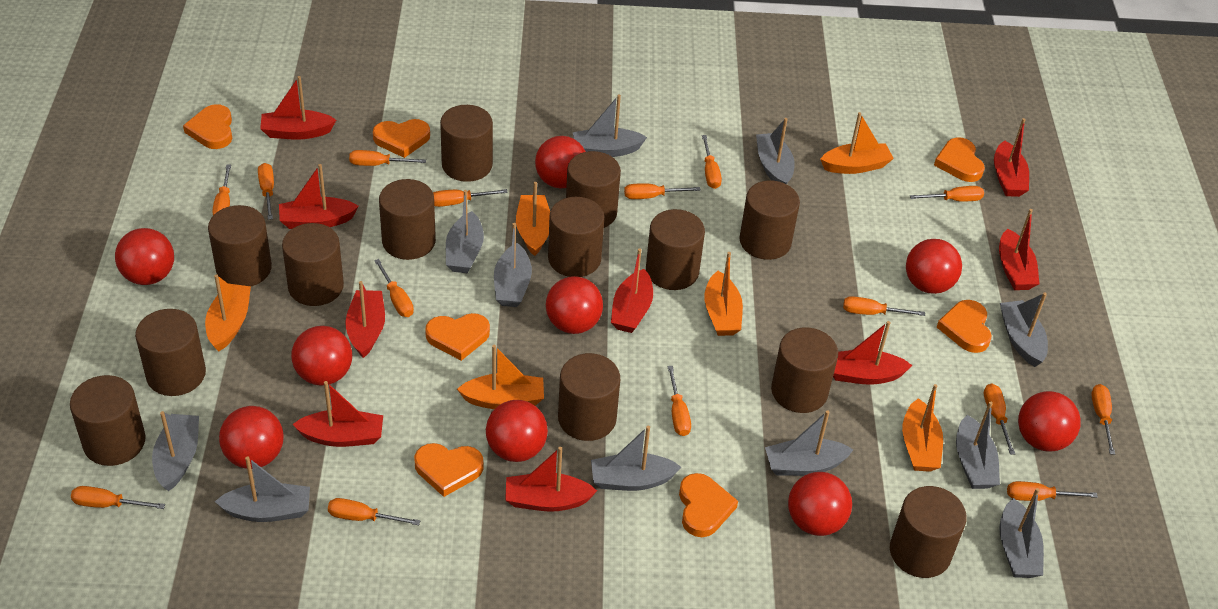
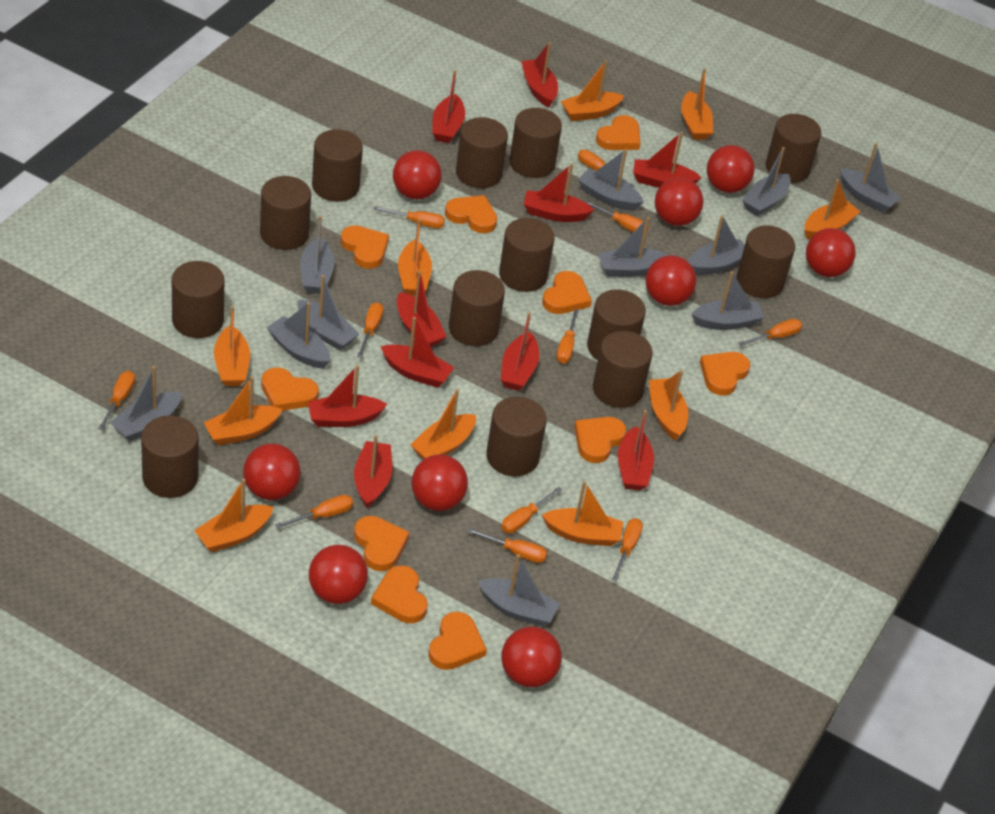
orange boat: [205,274,251,352] [457,345,544,409] [516,182,550,256] [704,252,743,336] [820,112,894,174] [902,384,943,472] = 6 -> [194,479,274,552] [203,376,282,445] [214,306,250,386] [398,219,432,296] [411,389,476,460] [542,481,623,546] [561,60,624,121] [649,370,688,440] [681,68,713,140] [805,179,861,239] = 10
orange heart: [183,104,232,149] [373,119,430,158] [414,443,483,497] [425,313,490,361] [679,473,738,537] [934,137,985,182] [937,300,991,353] = 7 -> [261,367,319,411] [341,225,389,269] [354,516,409,571] [371,566,428,623] [428,612,487,670] [445,195,497,233] [542,271,592,314] [574,417,626,463] [596,115,641,150] [700,352,750,396] = 10
orange screwdriver: [71,486,165,509] [212,165,231,215] [258,163,274,220] [328,498,420,525] [349,150,426,166] [374,259,414,317] [433,189,508,207] [624,183,701,199] [667,366,691,436] [702,135,722,189] [843,296,925,316] [910,186,984,201] [984,383,1015,455] [1007,481,1098,501] [1091,384,1115,455] = 15 -> [98,371,135,430] [275,495,353,528] [357,302,384,358] [374,207,445,228] [467,528,547,563] [501,487,562,533] [557,309,579,364] [578,150,635,187] [585,201,648,233] [612,518,643,582] [738,319,802,346] = 11
red boat: [260,76,336,140] [279,164,359,229] [292,381,383,447] [345,281,385,358] [505,447,597,512] [611,249,653,333] [833,321,913,385] [994,118,1029,197] [999,209,1040,290] = 9 -> [308,365,387,427] [354,435,392,508] [381,317,454,388] [397,271,447,347] [432,70,465,143] [501,312,539,391] [521,42,558,107] [524,163,594,222] [618,410,654,490] [633,132,702,188] = 10

